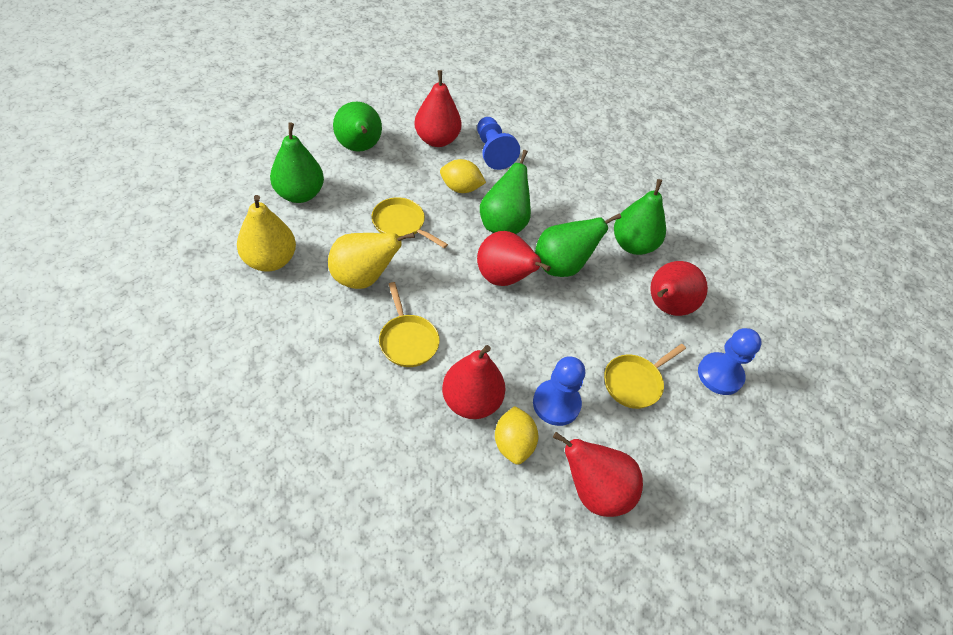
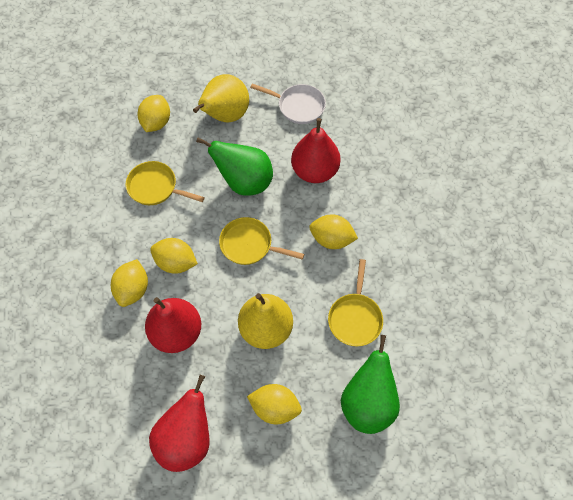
blue pawn: [477,117,520,170] [533,356,585,426] [698,328,762,395] = 3 -> none = 0
green pear: [270,123,324,203] [333,102,382,152] [480,150,531,234] [535,213,621,277] [614,179,666,255] = 5 -> [196,138,273,195] [341,335,400,434] = 2
red pear: [414,70,462,147] [442,345,506,419] [477,231,551,286] [553,432,643,517] [650,261,708,316] = 5 -> [145,297,201,353] [149,375,209,472] [291,118,341,183] = 3
white pan: none = 0 -> [250,83,326,124] = 1
yellow lemon: [440,159,486,193] [495,406,538,465] = 2 -> [111,259,148,307] [138,95,170,132] [150,238,198,274] [247,384,302,424] [309,214,358,249] = 5

